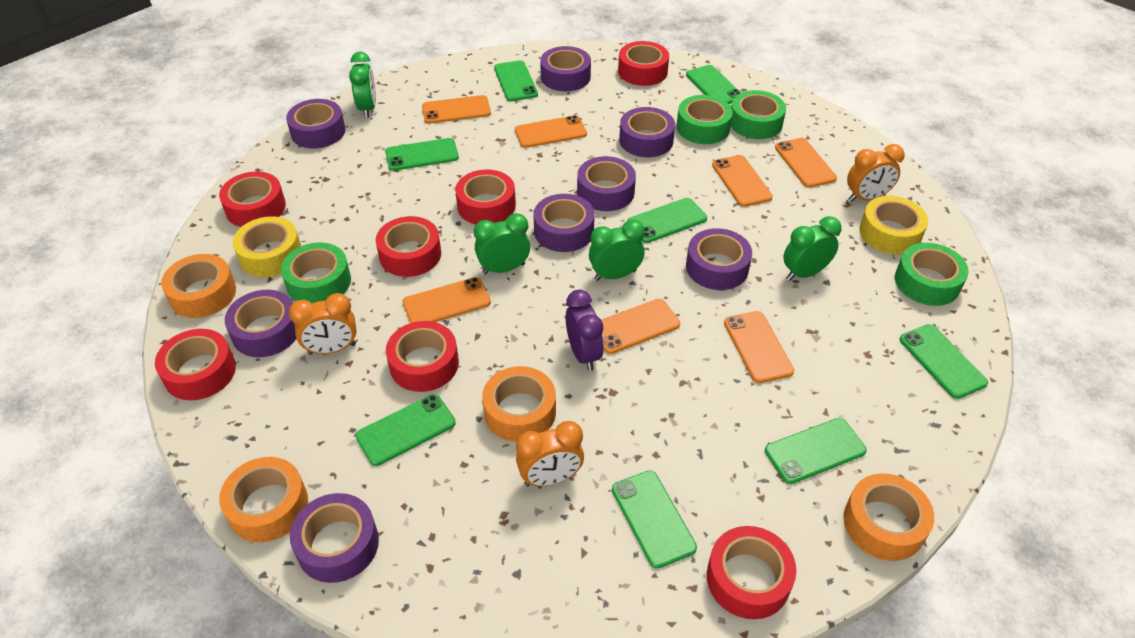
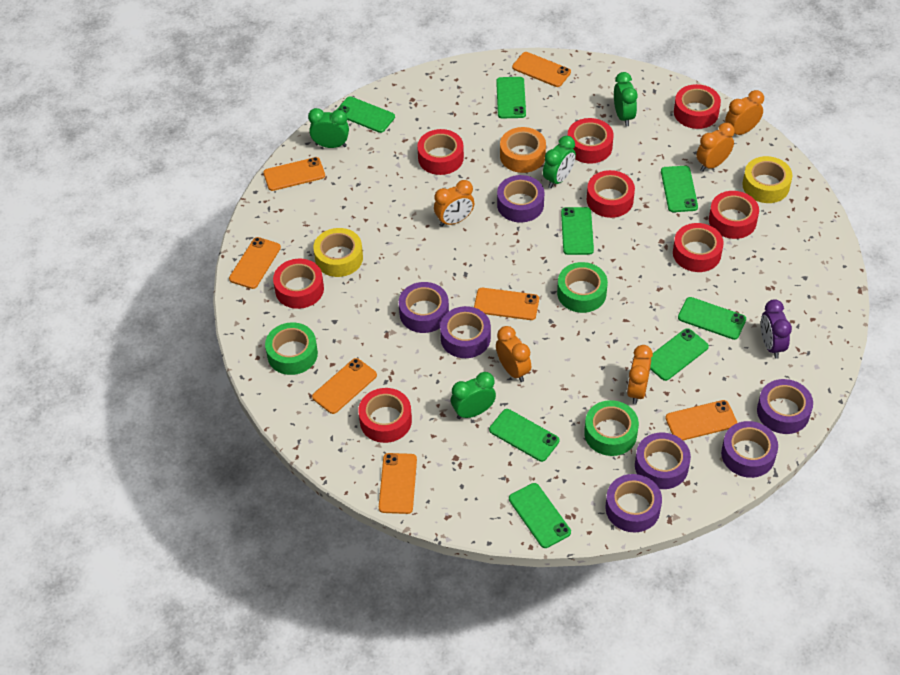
green tape: [281,242,351,303] [677,95,733,144] [731,90,786,139] [895,243,969,306] = 4 -> [265,322,318,375] [557,262,608,313] [584,400,639,456] = 3
orange clock: [289,293,357,355] [516,421,584,486] [847,144,905,202] = 3 -> [434,180,474,227] [496,326,531,382] [627,345,653,404] [696,123,735,172] [725,90,764,137] = 5
orange tape: [161,254,236,318] [219,457,308,542] [482,366,556,442] [843,473,934,561] = 4 -> [500,127,546,173] = 1
purple tape: [225,290,296,357] [286,99,345,149] [290,493,379,583] [533,194,595,252] [540,46,591,91] [577,156,636,211] [619,107,675,157] [686,228,752,290] = 8 -> [399,282,449,333] [440,306,491,358] [497,175,544,222] [605,474,662,532] [635,433,691,489] [721,421,778,478] [757,379,813,434] = 7
red tape: [155,329,236,400] [219,171,286,227] [376,216,441,277] [386,321,459,392] [455,169,516,225] [618,41,669,86] [707,526,796,619] = 7 -> [273,259,324,309] [358,388,412,443] [417,129,464,175] [568,118,614,164] [587,170,635,218] [673,223,724,272] [674,84,721,129] [709,191,759,239] = 8

